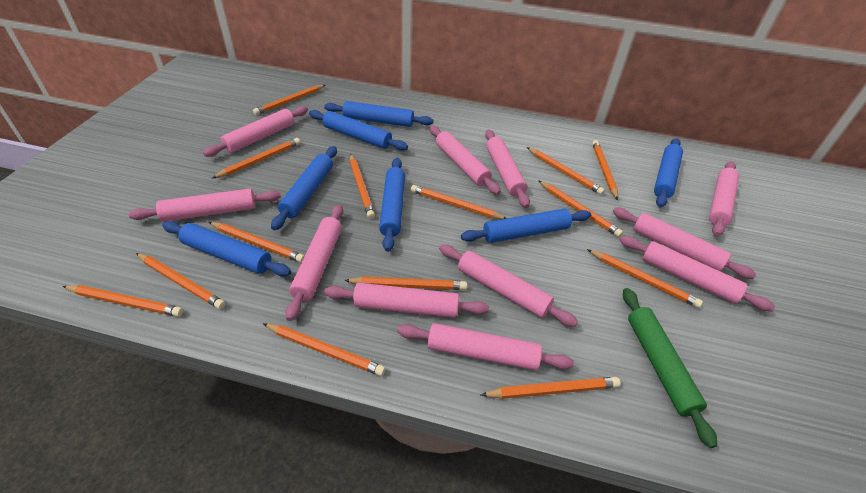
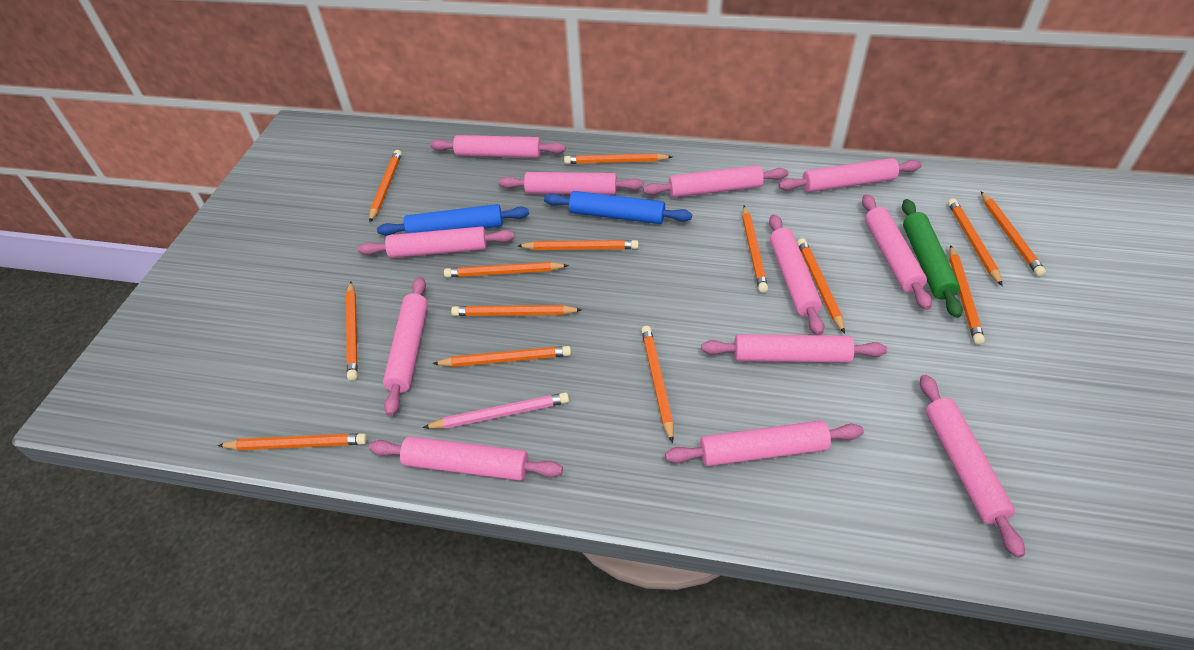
blue rolling pin: [162,221,291,277] [271,146,337,230] [309,110,408,151] [324,101,433,127] [379,158,405,252] [461,209,591,243] [654,138,683,208] = 7 -> [377,204,529,236] [544,191,692,224] = 2
pink pencil: none = 0 -> [423,392,569,429] = 1
pink rolling pin: [129,189,281,222] [203,106,308,157] [285,205,343,321] [324,283,489,318] [397,323,574,370] [430,126,501,195] [439,244,578,327] [485,129,530,208] [613,208,756,279] [620,236,775,311] [709,161,739,236] = 11 -> [358,227,515,258] [369,436,563,481] [383,277,428,416] [430,135,565,158] [499,172,643,195] [643,165,788,198] [665,421,864,466] [701,334,887,363] [769,214,824,335] [778,158,922,192] [862,194,932,310] [920,375,1025,558] = 12

